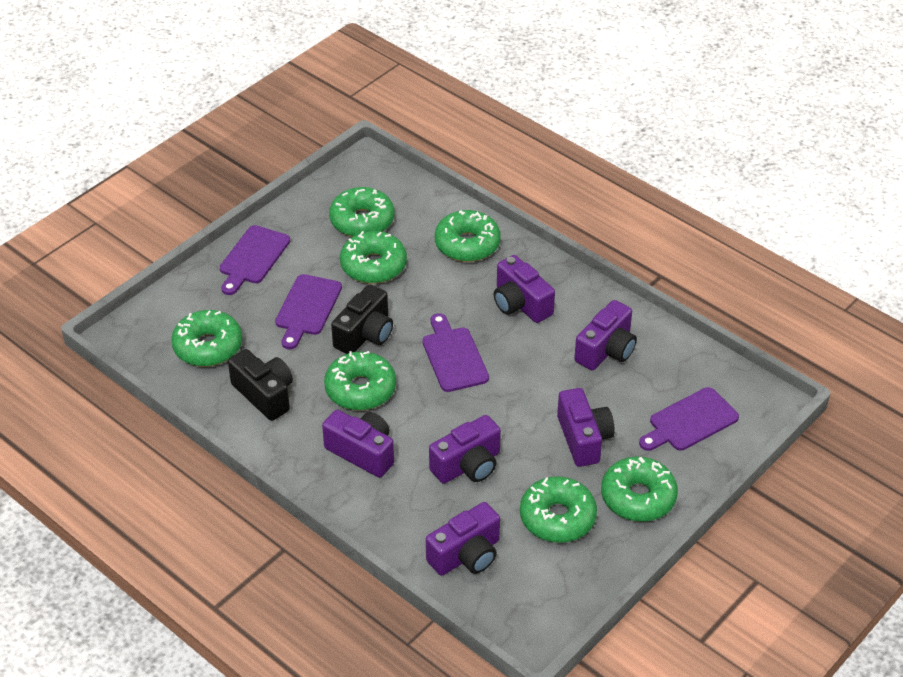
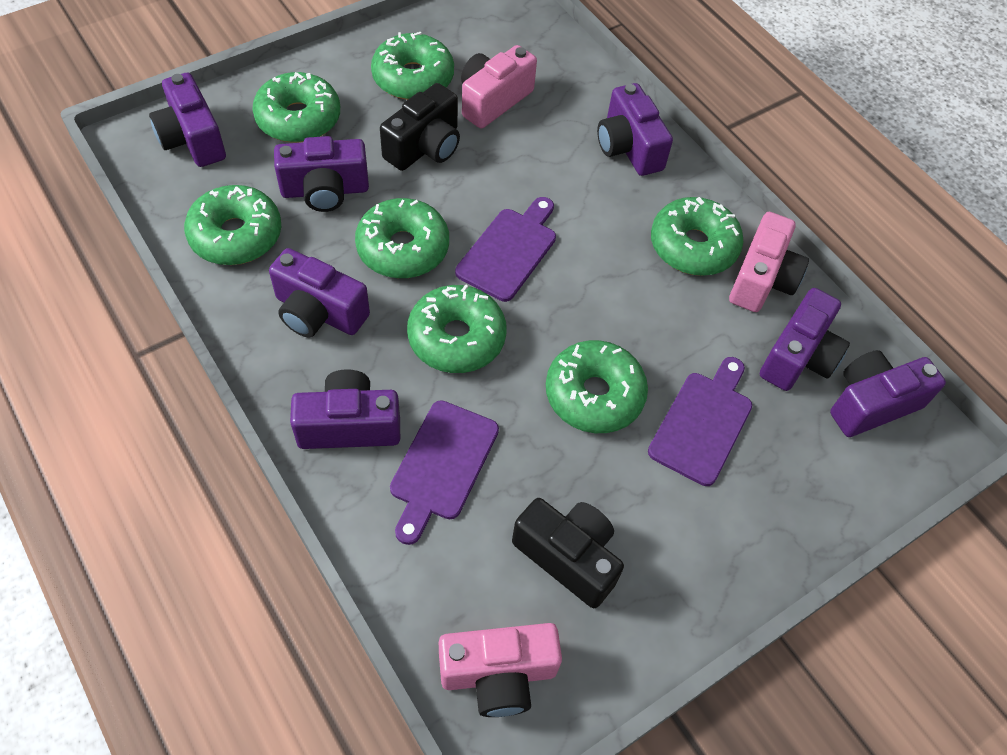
pink camera: none = 0 -> [439,623,562,717] [461,45,537,129] [729,212,809,312] = 3
purple camera: [322,410,394,478] [426,502,500,576] [429,415,501,484] [494,255,555,323] [557,388,615,467] [574,300,637,370] = 6 -> [149,73,226,167] [269,248,370,337] [274,136,369,212] [290,369,400,449] [597,83,673,176] [760,288,850,391] [830,350,946,437] = 7
purple cutting board: [220,225,290,295] [275,274,342,349] [422,313,489,392] [639,387,739,451] = 4 -> [390,400,499,545] [455,197,556,302] [648,357,752,486] = 3

